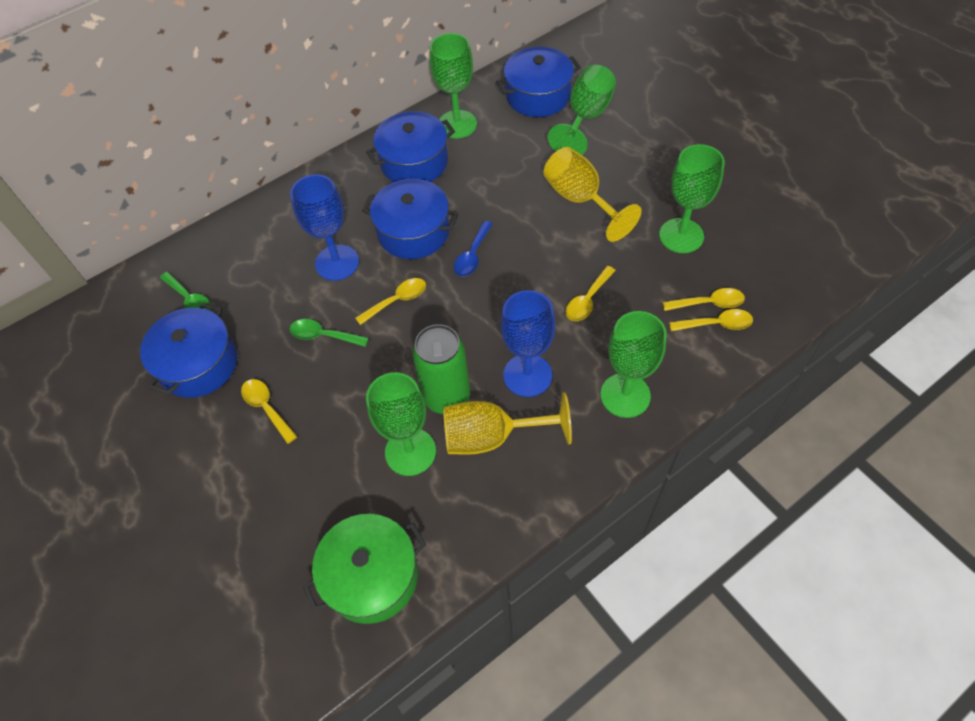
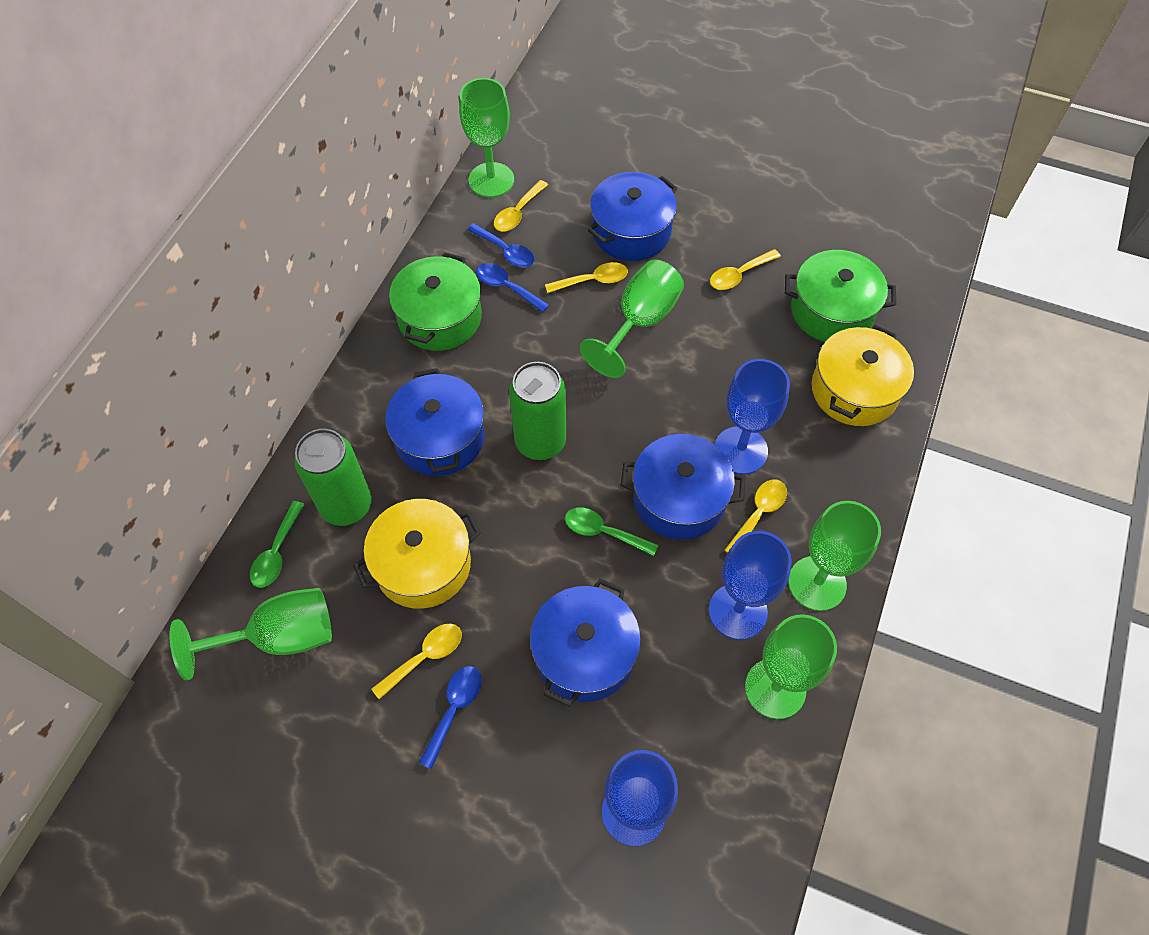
blue goblet: [290,174,359,281] [501,290,555,397] = 2 -> [602,750,678,846] [709,531,792,640] [715,359,790,474] = 3
blue spoon: [454,221,492,277] = 1 -> [419,666,482,769] [467,223,535,267] [476,263,549,313] = 3
green can: [412,324,470,414] = 1 -> [294,429,372,526] [509,362,566,460] = 2
green pot: [303,514,426,624] = 1 -> [389,253,482,351] [785,250,896,342] = 2
yellow goblet: [443,392,572,455] [543,147,642,242] = 2 -> none = 0
yellow pot: none = 0 -> [353,499,481,609] [812,325,914,426] = 2

